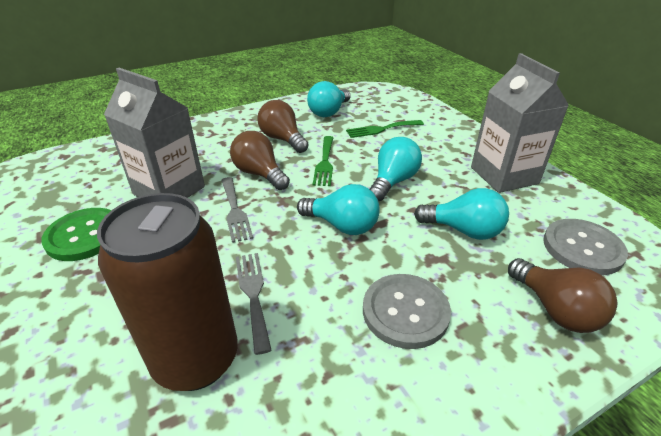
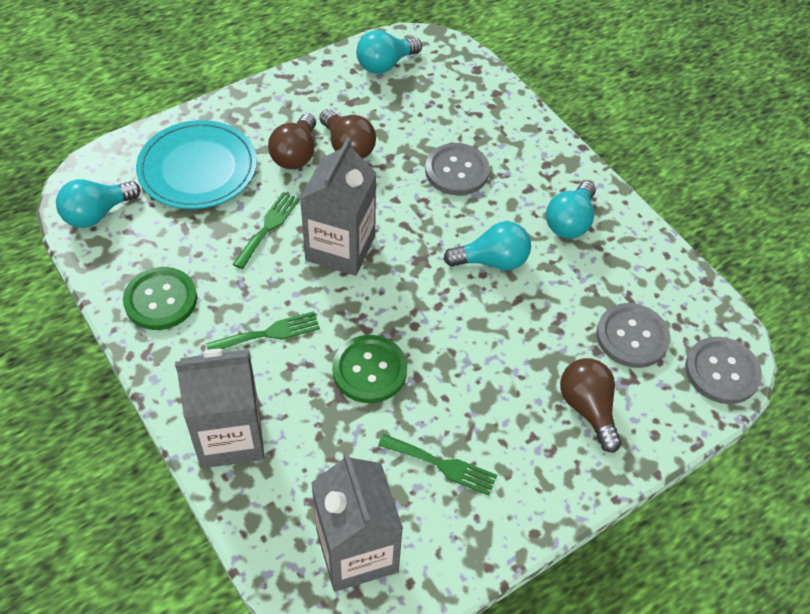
brown can: [97,193,238,391] = 1 -> none = 0
green button: [41,208,111,261] = 1 -> [123,267,197,330] [332,335,407,403] = 2
green fork: [313,136,333,186] [346,120,424,138] = 2 -> [206,311,320,350] [233,192,300,269] [378,434,497,496] = 3
grey button: [363,274,451,349] [543,219,628,275] = 2 -> [425,143,490,195] [596,303,670,368] [685,337,762,404] = 3
grey carton: [104,68,205,198] [471,53,569,193] = 2 -> [175,349,264,469] [300,138,377,276] [311,451,403,592] = 3
grey fork: [221,177,253,243] [236,253,272,355] = 2 -> none = 0
turquoise plate: none = 0 -> [136,120,257,209] = 1

